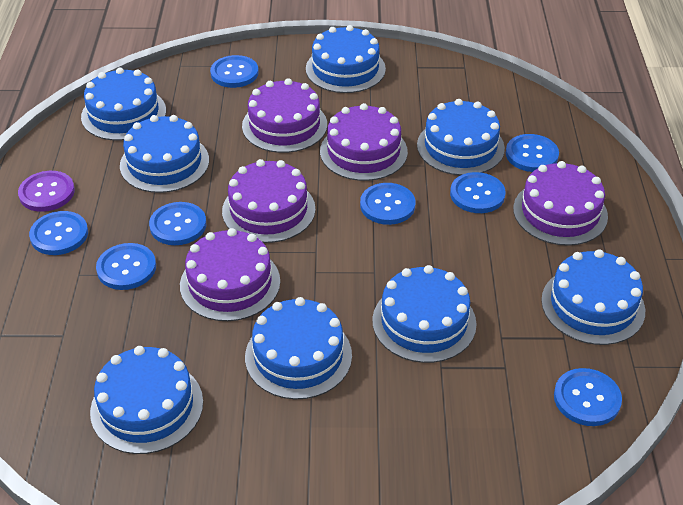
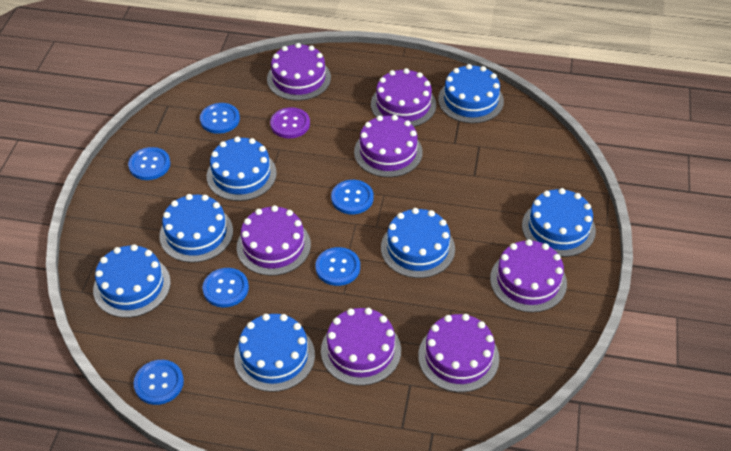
blue button: [29,211,88,255] [96,243,156,290] [149,202,206,245] [210,55,259,88] [360,183,415,225] [450,172,506,213] [506,134,559,172] [554,368,622,426] = 8 -> [128,147,170,180] [133,360,184,405] [200,103,240,134] [202,268,249,307] [316,247,360,286] [331,180,374,214] = 6
blue cake: [81,67,166,141] [90,346,203,454] [120,115,209,193] [245,297,352,399] [306,25,386,93] [372,265,477,363] [417,99,505,176] [541,249,645,345] = 8 -> [93,244,171,318] [159,194,233,263] [207,136,277,201] [234,314,315,392] [381,208,455,278] [438,64,504,123] [522,188,596,257] = 7
purple cake: [180,228,280,321] [222,159,315,243] [242,78,327,153] [320,103,408,181] [513,161,608,246] = 5 -> [237,205,311,276] [267,43,331,101] [321,308,401,386] [354,115,423,177] [371,68,436,127] [418,314,499,392] [490,239,567,313] = 7

